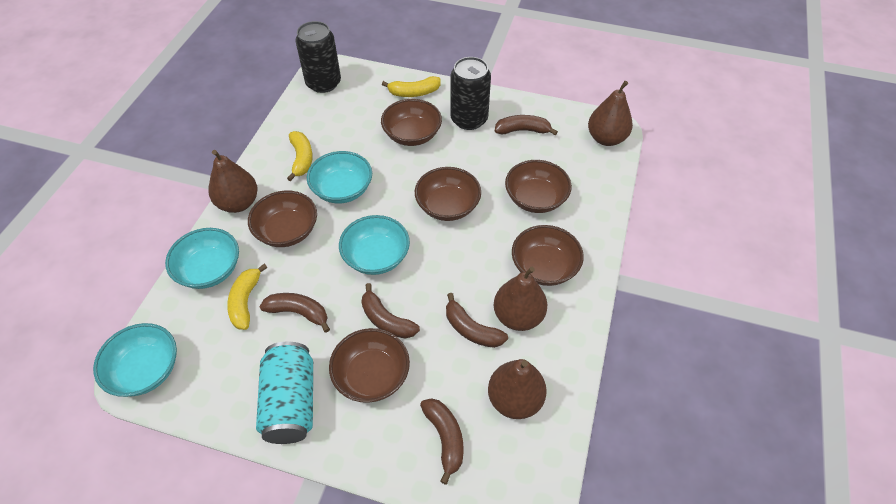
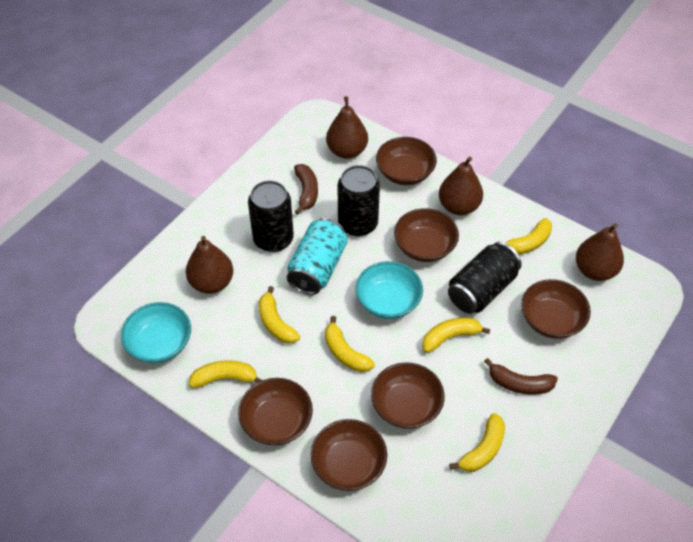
black can: [295,21,341,93] [450,57,491,130] = 2 -> [248,181,294,252] [338,165,380,237] [448,242,522,314] = 3
brown banana: [259,293,330,333] [361,283,420,339] [420,398,464,485] [446,293,508,348] [495,115,558,135] = 5 -> [294,164,318,215] [484,358,558,395] = 2
turquoise bowl: [93,323,177,397] [165,228,239,289] [307,151,372,204] [339,215,410,275] = 4 -> [121,302,191,363] [356,261,423,319] = 2
yellow banana: [227,264,268,330] [287,131,313,181] [382,76,441,97] = 3 -> [189,360,262,388] [259,286,300,344] [325,316,375,372] [422,317,490,353] [449,413,505,472] [505,218,552,255] = 6

